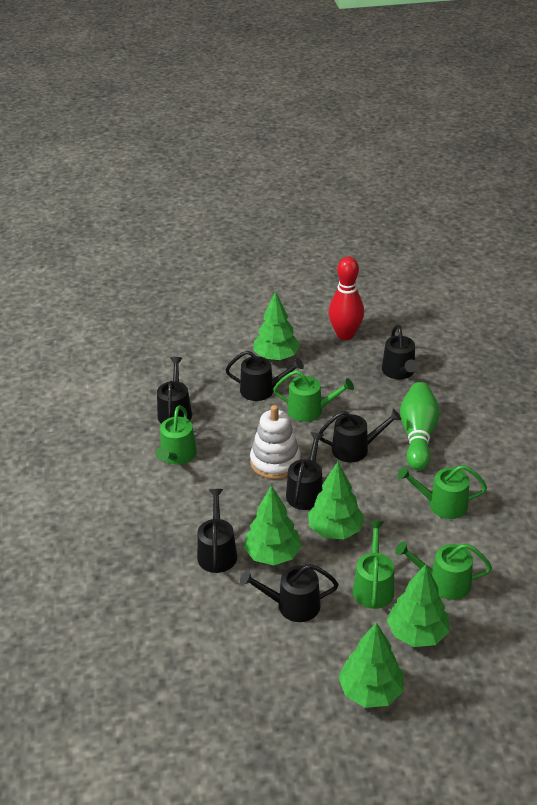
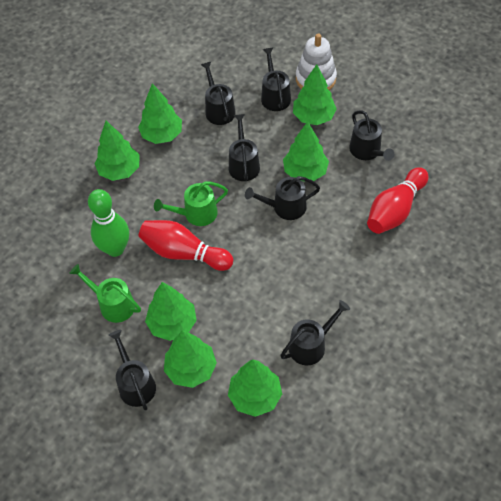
green tree: [244,485,302,565] [254,291,300,361] [308,462,364,539] [338,622,404,708] [387,564,449,647] = 5 -> [94,121,140,181] [138,83,182,144] [145,282,197,341] [164,330,217,388] [228,360,282,417] [283,121,329,181] [293,64,337,125] = 7
green watering can: [155,405,197,465] [273,370,354,422] [353,521,394,609] [395,541,492,600] [398,465,487,519] = 5 -> [69,264,141,323] [154,181,228,226] = 2
red bowling pin: [329,256,364,340] = 1 -> [139,220,233,271] [367,167,428,234] = 2

